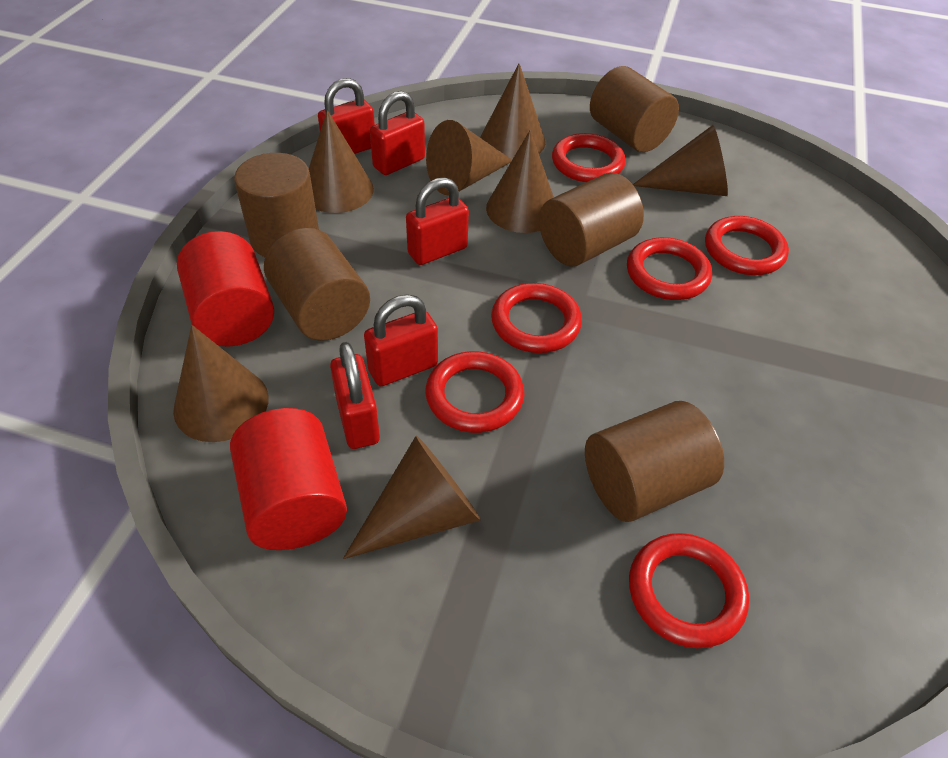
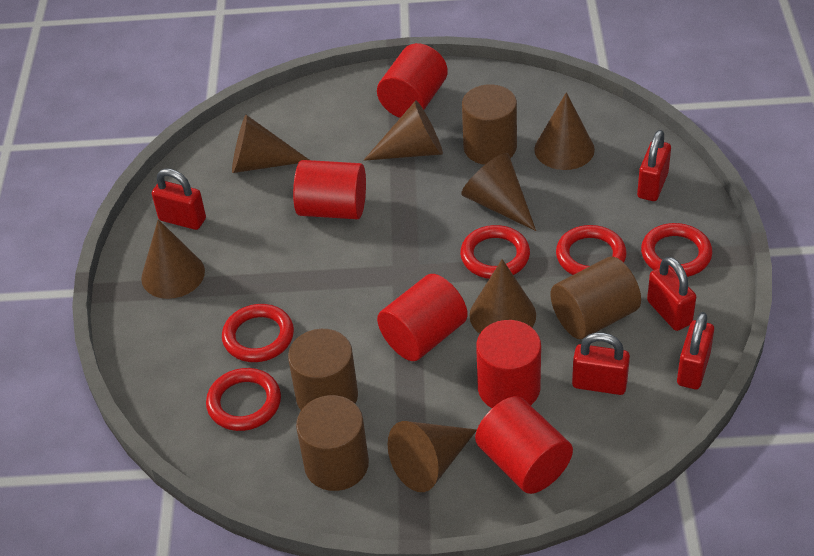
brown cylinder: [234,153,319,257] [264,228,370,341] [539,173,644,266] [585,401,724,522] [590,66,679,152] = 5 -> [288,329,358,410] [296,395,369,491] [462,84,517,165] [550,257,641,339] = 4
red cylinder: [177,231,274,347] [230,408,347,550] = 2 -> [293,160,366,219] [377,43,448,118] [377,274,468,361] [475,396,573,494] [476,320,541,408] = 5
red ring: [425,351,524,433] [491,283,582,353] [552,133,625,182] [627,237,712,300] [629,533,749,648] [705,216,789,275] = 6 -> [206,368,281,431] [222,304,294,362] [460,225,530,279] [556,225,626,275] [641,223,712,277] = 5

